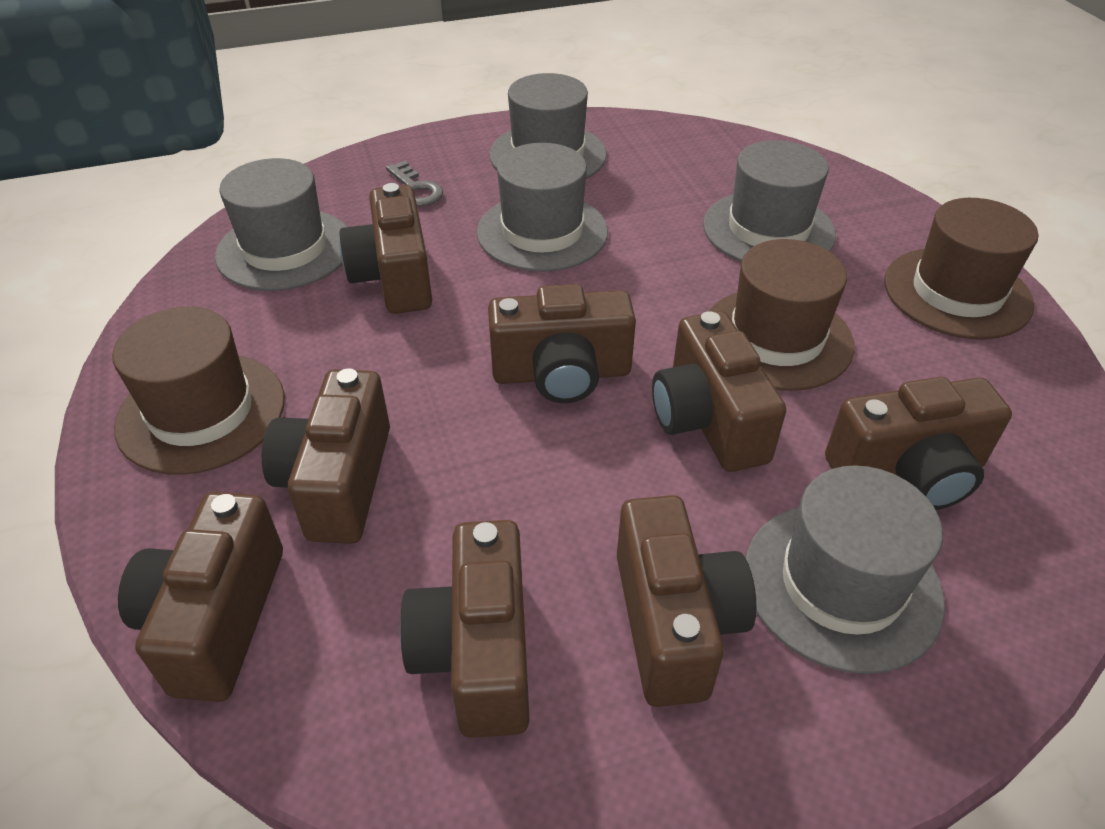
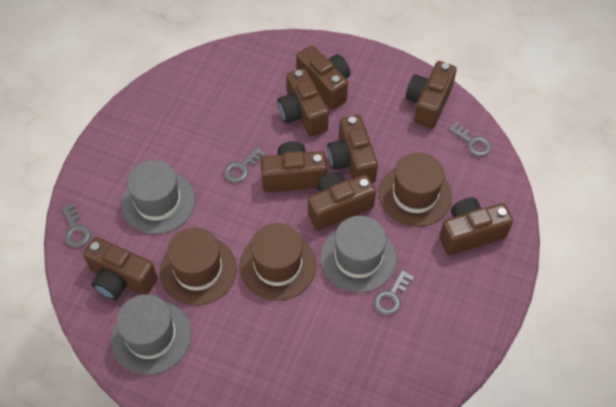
grey hat: [215,158,347,291] [477,143,608,272] [489,73,607,179] [703,140,836,262] [745,465,945,674] = 5 -> [110,294,191,375] [121,160,195,234] [320,216,397,293] = 3
grey key: [386,161,443,206] = 1 -> [62,203,91,248] [223,147,266,183] [373,270,414,315] [449,122,492,157] = 4

